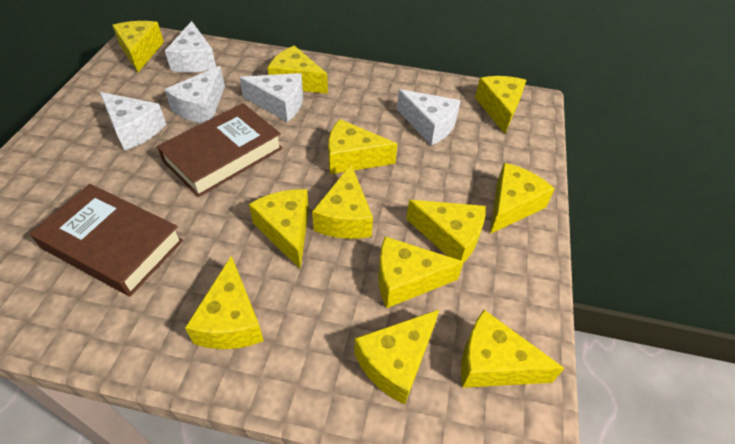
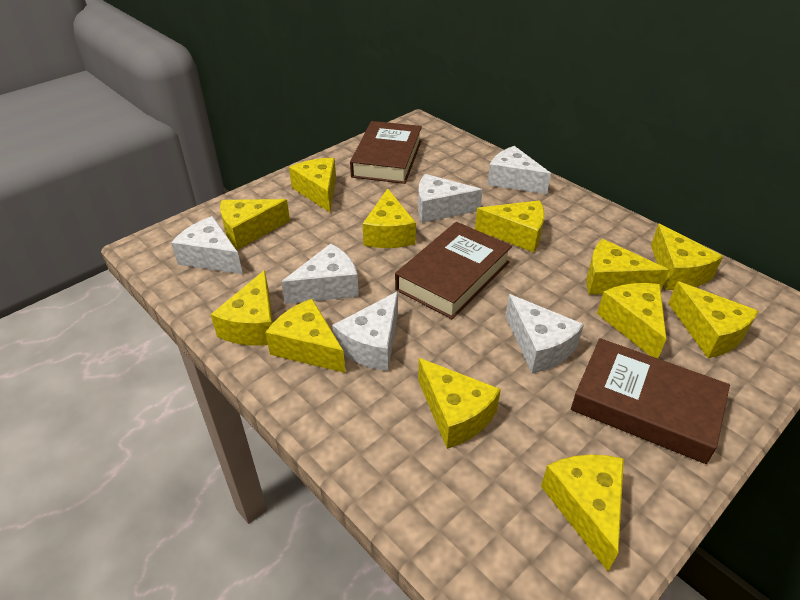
brown book: [30,184,183,296] [157,103,283,197] = 2 -> [350,121,422,184] [395,222,512,319] [571,338,730,464] = 3
white cheese: [100,92,166,151] [164,66,225,124] [165,21,216,73] [239,73,303,122] [397,89,461,146] = 5 -> [171,216,243,274] [281,244,359,304] [332,291,398,371] [418,174,483,223] [487,146,551,194] [505,294,584,373] = 6

